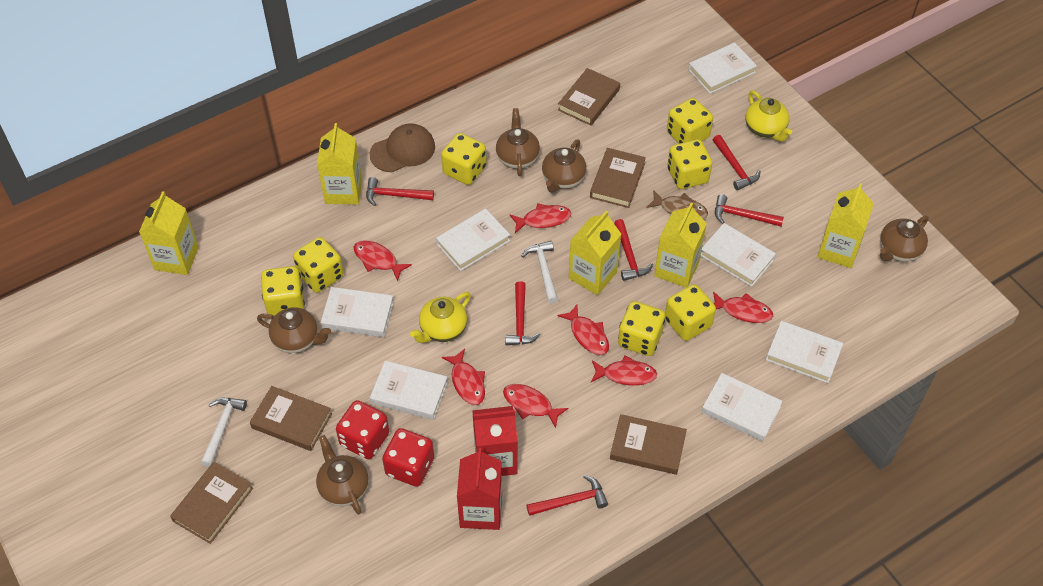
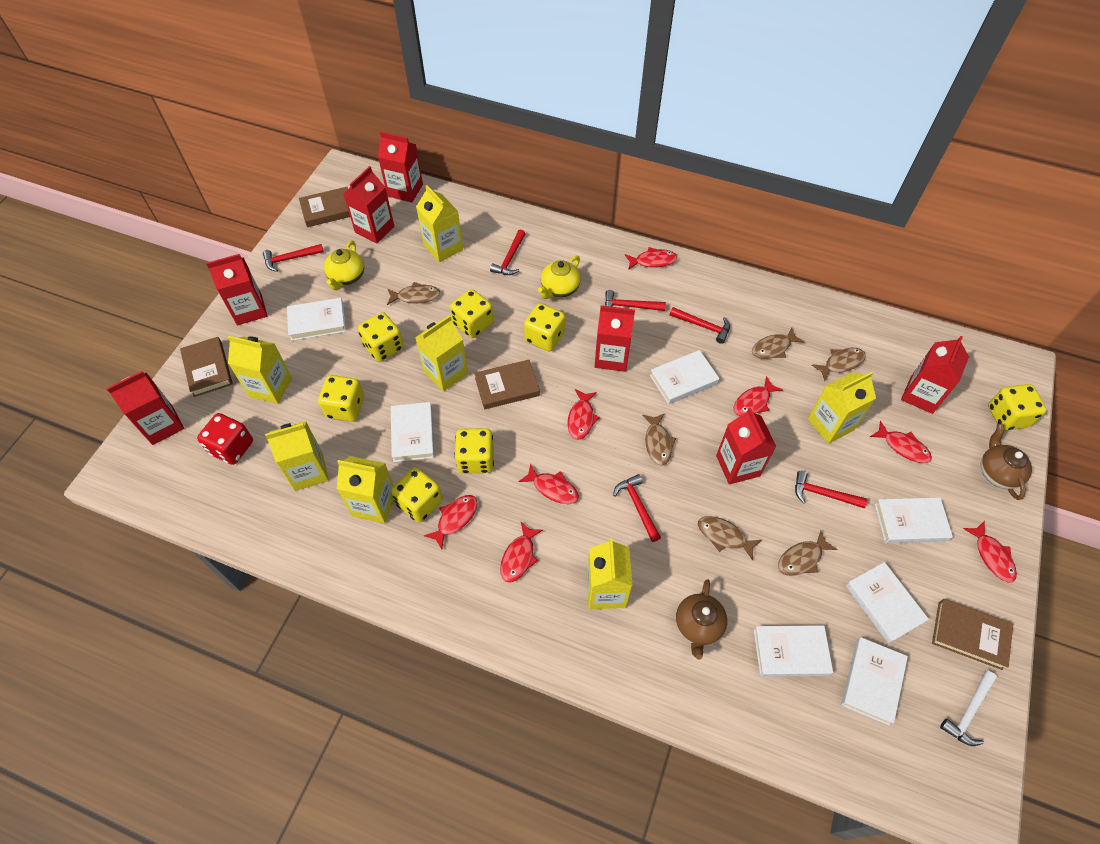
brown book: [170,462,253,544] [250,386,332,451] [558,68,620,126] [590,148,646,208] [610,414,687,475] = 5 -> [180,337,233,397] [299,187,350,227] [474,360,540,409] [932,599,1013,670] = 4
brown cap: [370,123,435,172] = 1 -> none = 0
brown fish: [646,190,708,219] = 1 -> [387,282,440,305] [642,413,676,466] [698,516,761,561] [752,327,804,359] [778,531,838,576] [812,348,866,381] = 6
brown teapot: [257,307,331,353] [316,435,369,514] [496,108,540,176] [542,139,587,193] [880,215,929,262] = 5 -> [676,579,727,660] [981,424,1032,500] = 2
red carton: [457,448,502,530] [472,406,518,476] = 2 -> [106,371,184,445] [206,254,267,325] [343,166,394,244] [378,132,423,202] [594,305,635,372] [716,408,776,484] [901,336,969,414] = 7
red dice: [336,400,389,459] [382,428,434,487] = 2 -> [197,413,253,465] = 1
red fish: [354,240,412,281] [442,349,485,405] [503,384,568,428] [509,203,571,233] [557,305,609,355] [591,355,657,386] [713,291,773,323] = 7 -> [424,495,478,549] [500,522,543,582] [518,464,579,504] [567,389,600,440] [625,247,677,270] [734,376,783,416] [870,421,932,463] [963,521,1017,582] = 8
white hammer: [201,398,247,467] [522,241,558,304] = 2 -> [940,671,997,746] = 1
yellow carton: [139,191,199,275] [317,123,362,205] [569,210,621,295] [654,203,707,288] [817,183,874,268] = 5 -> [228,336,292,404] [265,421,329,491] [337,456,394,524] [415,315,468,391] [416,185,463,262] [587,538,633,609] [808,372,876,444] = 7

